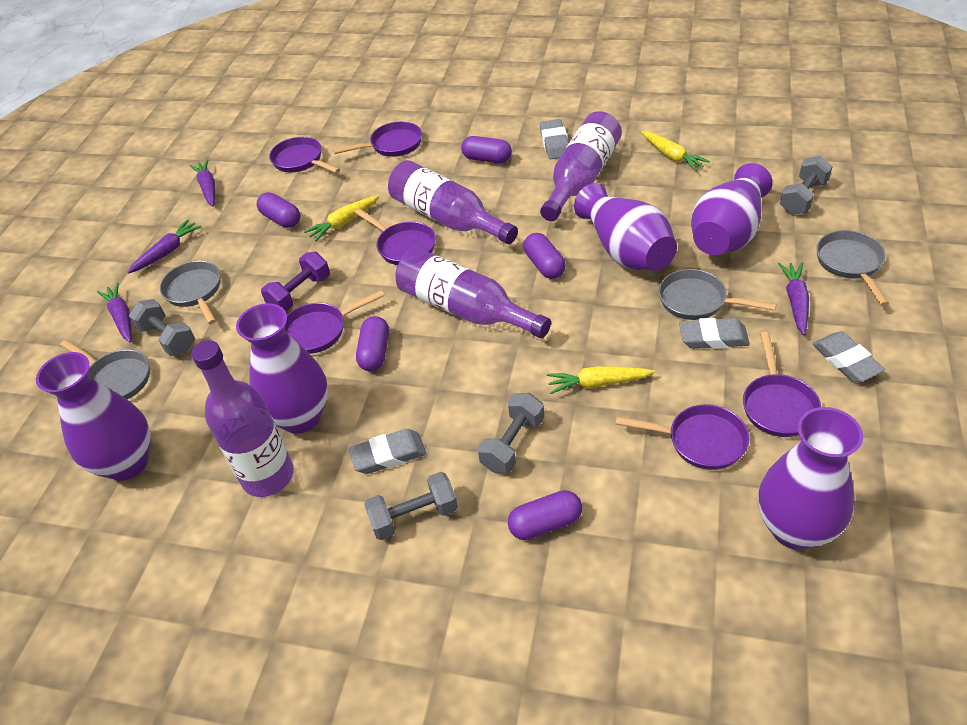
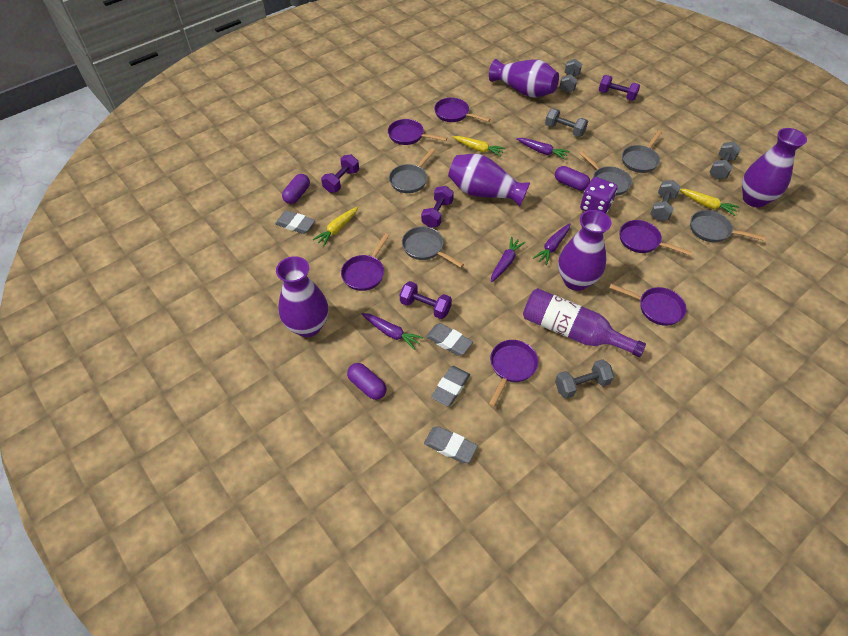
grey dumbbell: [129,299,195,356] [364,472,458,540] [477,393,544,473] [780,156,833,215] = 4 -> [545,108,588,137] [555,359,614,399] [559,59,582,93] [650,180,681,221] [710,142,741,179] = 5
grey pan: [60,340,150,399] [160,261,220,324] [659,269,776,320] [816,230,889,306] = 4 -> [389,148,435,193] [402,226,464,268] [579,151,632,196] [622,130,662,173] [690,210,765,243] = 5
purple bottle: [191,340,294,497] [388,160,518,244] [395,248,551,338] [540,111,622,221] = 4 -> [523,288,646,357] = 1
purple capsule: [257,192,300,228] [356,316,389,371] [461,136,512,163] [508,490,582,540] [523,233,566,279] = 5 -> [282,174,310,204] [347,363,386,400] [555,166,590,191] = 3
purple dice: none = 0 -> [580,177,618,214] = 1
purple dumbbell: [261,252,330,311] = 1 -> [321,154,359,193] [400,281,452,319] [421,186,454,228] [599,75,640,101] = 4

